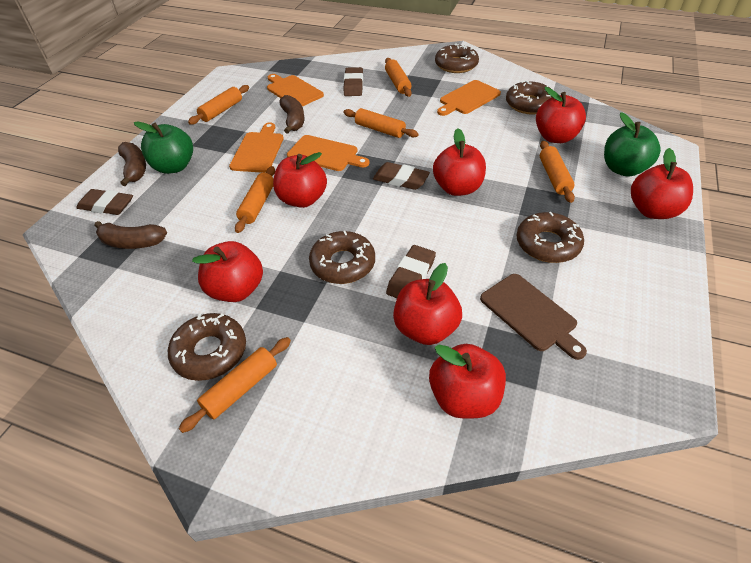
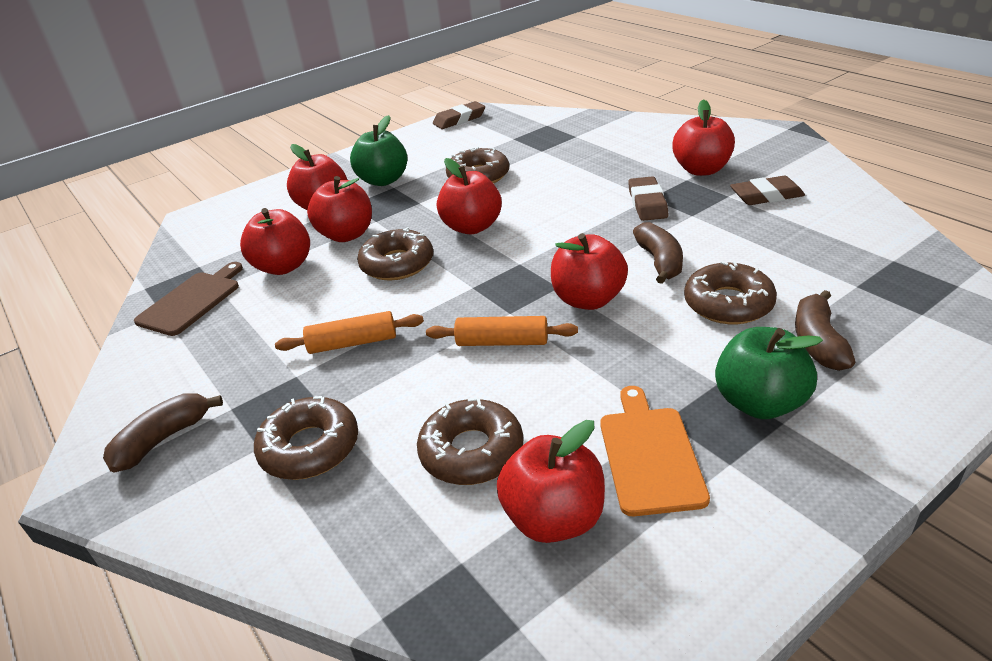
brown eraser: [76,189,133,215] [344,67,363,96] [373,162,430,190] [386,245,436,298] = 4 -> [433,101,485,129] [628,176,668,221] [730,176,805,205] = 3
orange cutting board: [229,123,284,173] [267,74,324,107] [287,135,369,171] [437,80,501,116] = 4 -> [600,386,710,516] = 1
orange rolling pin: [179,337,291,433] [188,85,249,125] [235,166,275,233] [344,108,419,138] [385,58,412,97] [540,141,575,203] = 6 -> [275,311,424,354] [426,316,578,346] = 2

